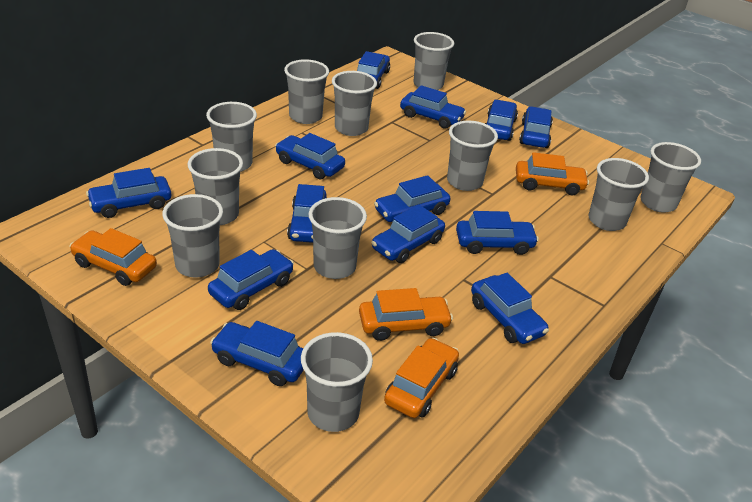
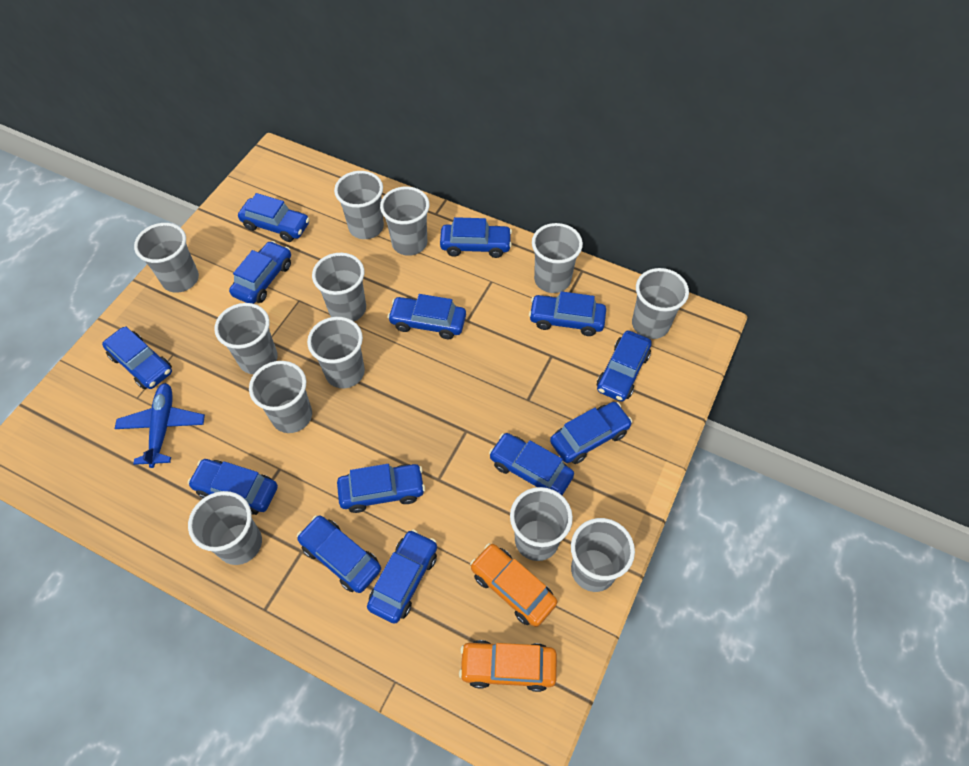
blue plane: none = 0 -> [115,383,205,468] = 1
grey cup: [162,194,223,278] [188,148,243,225] [206,102,257,172] [284,59,329,124] [301,332,373,432] [308,197,367,279] [332,71,377,136] [413,32,454,90] [447,121,498,191] [588,158,649,231] [640,142,701,213] = 11 -> [134,223,199,293] [188,491,262,565] [214,303,278,374] [249,361,312,433] [307,317,365,388] [312,253,366,321] [334,171,384,239] [380,186,429,256] [510,487,573,561] [532,223,583,293] [571,518,635,592] [632,268,689,339] = 12
orange car: [70,228,157,286] [359,288,453,341] [384,338,459,418] [516,152,589,195] = 4 -> [459,640,557,692] [470,543,557,627] = 2

